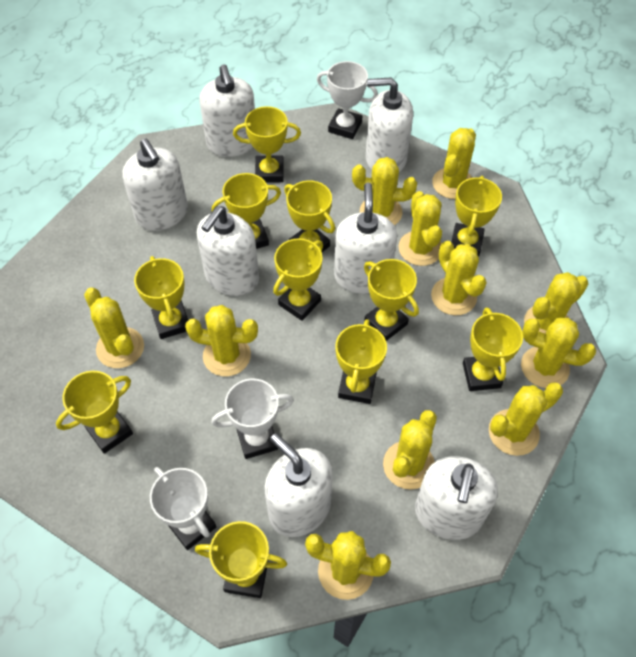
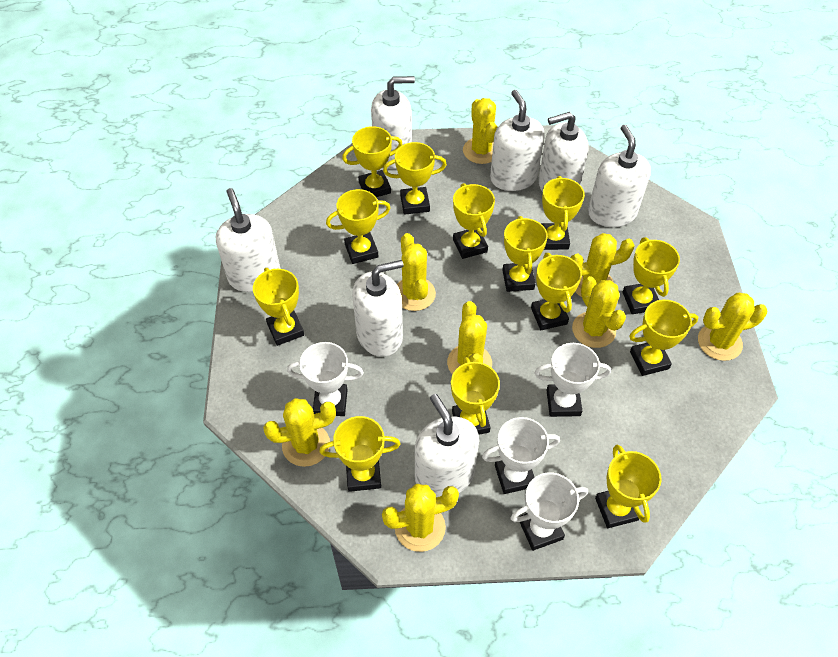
white trophy: [150,467,216,550] [211,379,294,459] [317,61,378,139] = 3 -> [287,342,364,416] [482,417,560,494] [510,472,588,551] [534,343,611,417] = 4
yellow cactus: [84,288,144,368] [185,305,258,376] [305,531,391,600] [352,157,417,225] [383,410,437,490] [398,191,442,266] [431,241,487,315] [432,128,476,199] [489,382,563,456] [521,318,596,388] [524,272,588,333] = 11 -> [263,398,336,467] [382,484,459,552] [397,233,436,311] [447,301,492,375] [463,98,498,164] [571,233,635,297] [572,276,626,348] [698,293,767,361] = 8
yellow trophy: [56,371,133,454] [134,256,188,339] [195,521,287,598] [212,173,281,249] [233,106,301,183] [273,238,323,321] [284,180,335,252] [335,319,387,404] [364,259,419,341] [451,176,502,257] [463,308,523,391] = 11 -> [253,268,304,346] [319,416,401,492] [326,189,391,264] [342,126,403,197] [383,142,447,215] [451,357,500,435] [453,183,495,259] [503,216,548,292] [531,253,582,330] [541,176,585,250] [595,444,662,528] [622,237,680,314] [629,300,698,376] = 13

